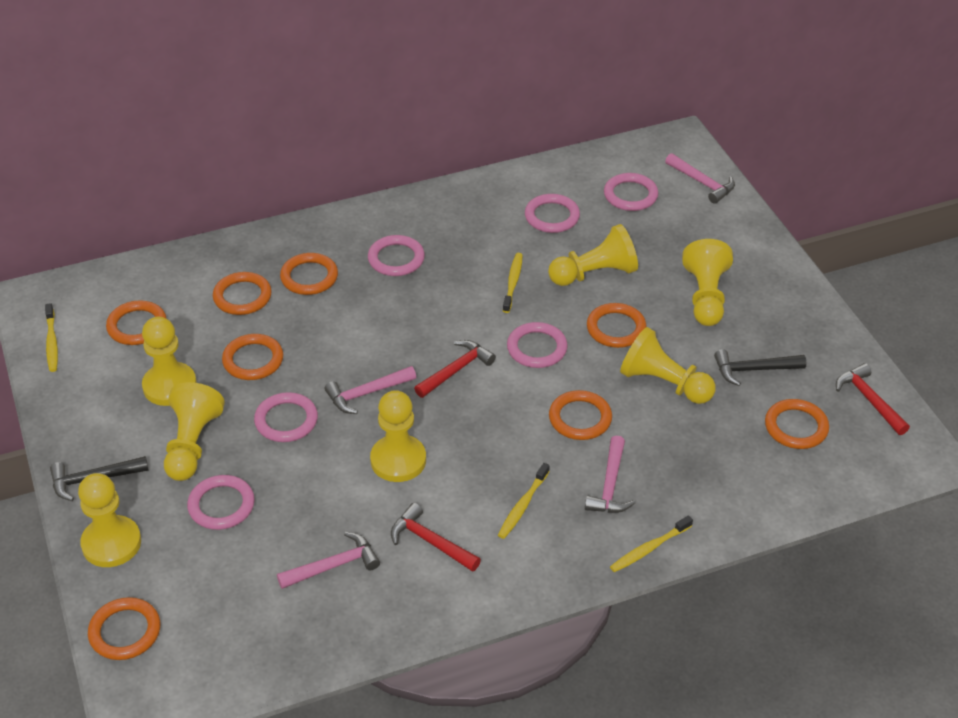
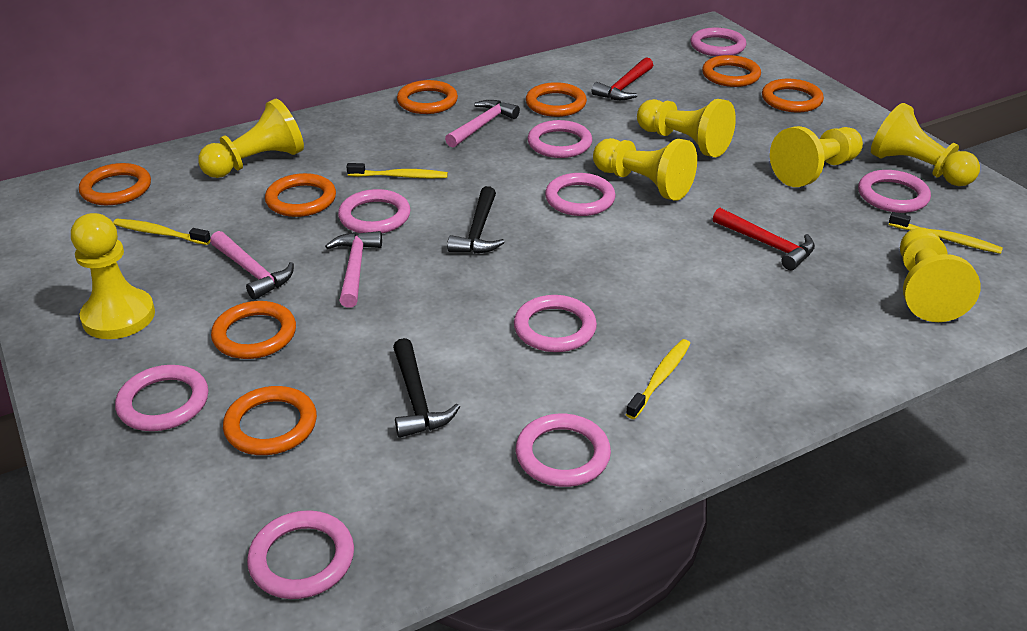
pink hammer: [277,532,380,589] [325,366,416,414] [585,436,635,513] [665,153,735,204] = 4 -> [210,231,294,300] [325,231,382,308] [445,100,520,147] = 3
pink ring: [187,475,255,530] [254,392,318,442] [368,235,425,276] [507,322,568,368] [525,194,580,233] [604,173,658,211] = 6 -> [115,365,208,431] [247,510,354,599] [338,189,411,233] [514,295,597,352] [516,414,611,487] [527,120,592,158] [545,173,616,216] [690,28,746,56] [858,170,931,213] = 9
red hammer: [391,503,481,572] [414,340,496,398] [836,363,910,435] = 3 -> [592,57,653,100] [713,208,815,270] = 2

